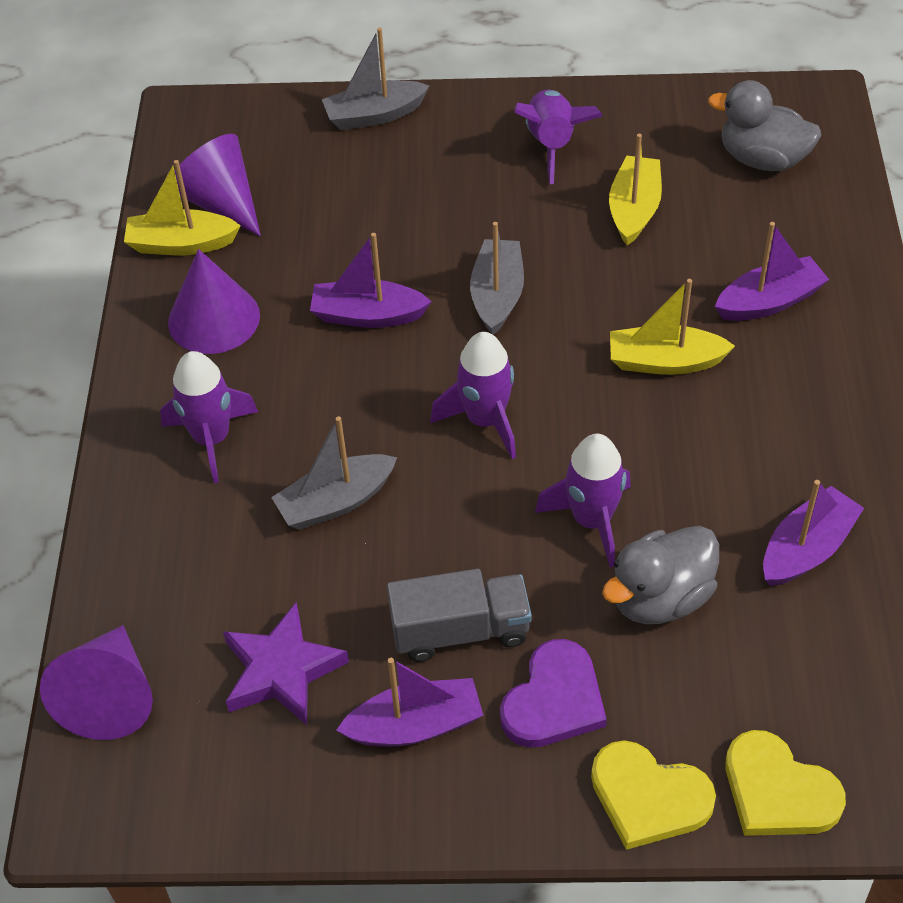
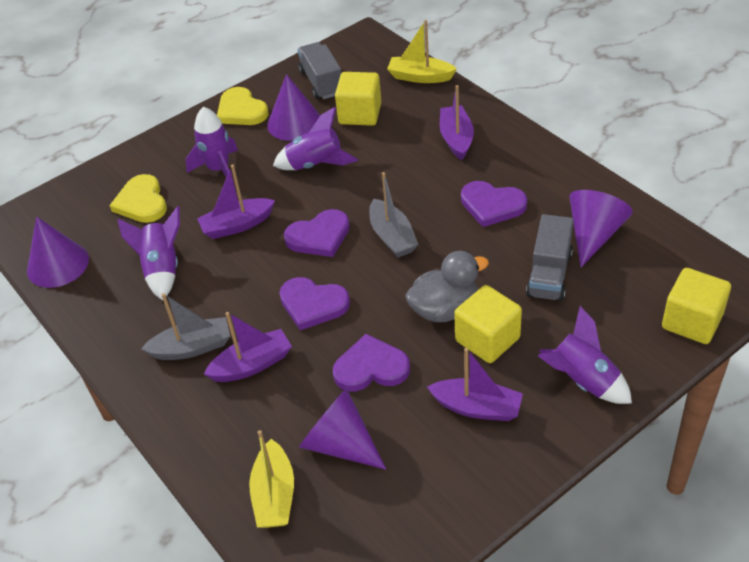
grey boat: [271,416,397,530] [322,28,430,130] [470,222,524,335] = 3 -> [141,293,230,360] [369,172,419,258] = 2
grey duck: [602,526,719,624] [708,80,821,171] = 2 -> [405,251,489,322] = 1
grey truck: [387,569,532,662] = 1 -> [297,42,341,99] [526,214,573,302] = 2
purple cone: [40,625,153,740] [168,249,260,354] [175,134,261,236] = 3 -> [27,217,89,288] [267,74,320,141] [299,388,386,470] [569,190,633,267] = 4
purple heart: [500,639,607,748] = 1 -> [279,277,350,330] [284,209,350,257] [333,334,410,392] [461,181,527,227] = 4
purple star: [223,603,349,725] = 1 -> none = 0
yellow boat: [124,160,241,255] [609,134,662,245] [610,279,735,375] = 3 -> [249,430,294,528] [387,20,457,83] = 2
yellow cube: none = 0 -> [335,72,381,126] [454,285,522,363] [662,268,731,344] = 3

